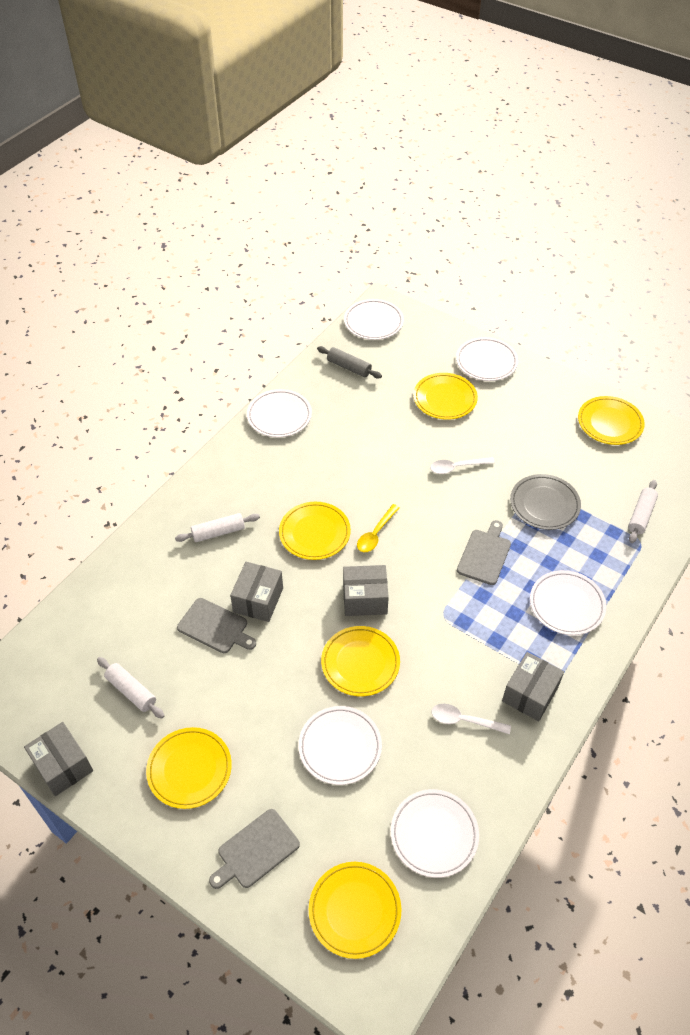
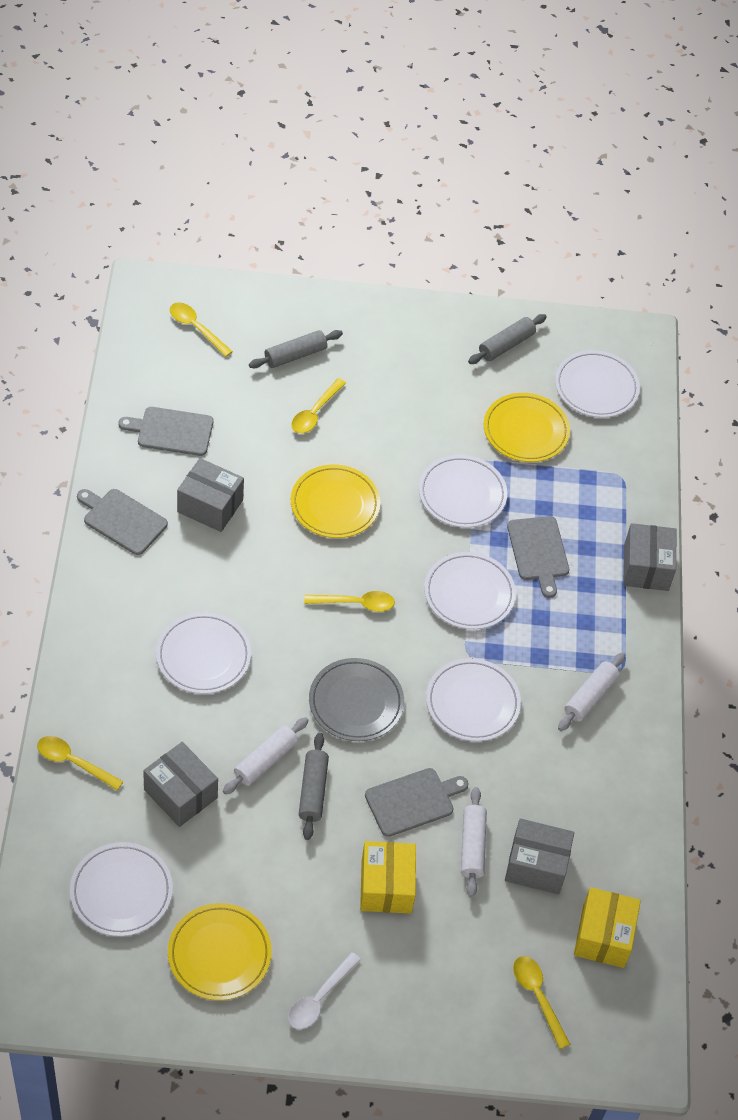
grey cutting board: [177,598,256,653] [209,809,300,889] [457,520,511,585] = 3 -> [77,489,168,555] [119,407,213,456] [365,768,469,837] [507,516,569,598] = 4
grey rolling pin: [317,346,382,378] = 1 -> [249,330,343,368] [299,733,329,840] [468,314,546,364] = 3
white spoon: [430,457,495,474] [431,704,511,734] = 2 -> [288,952,361,1029] = 1
yellow box: none = 0 -> [360,841,416,914] [574,887,641,968] = 2
yellow plate: [146,727,232,809] [279,502,351,560] [309,862,401,959] [321,626,400,696] [413,373,478,420] [578,396,645,445] = 6 -> [168,903,272,1001] [291,465,380,538] [484,393,570,462] = 3
yellow spoon: [357,504,400,552] = 1 -> [37,736,123,790] [170,302,233,357] [291,378,346,433] [304,591,395,612] [513,956,570,1049] = 5

